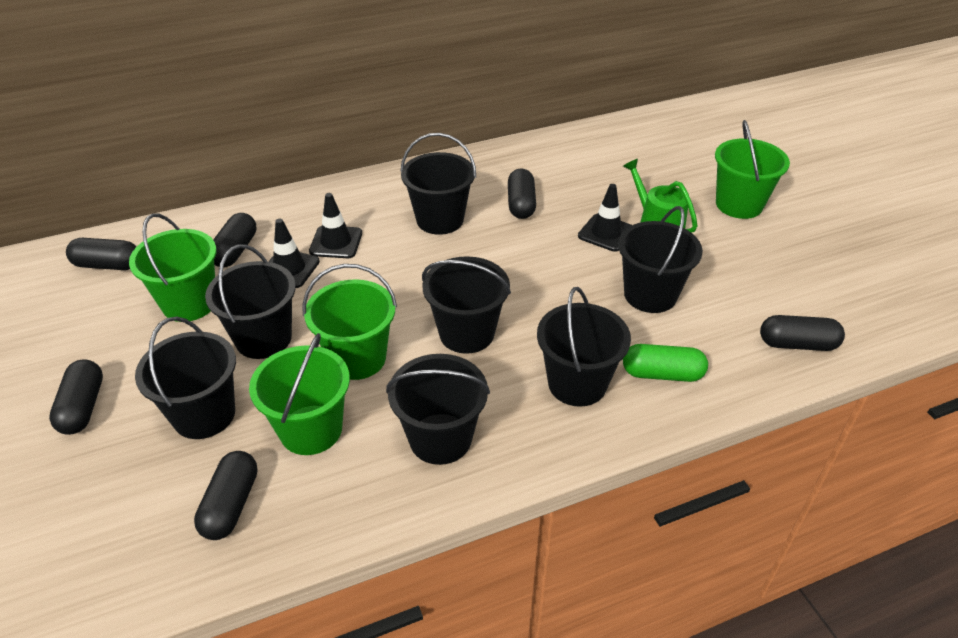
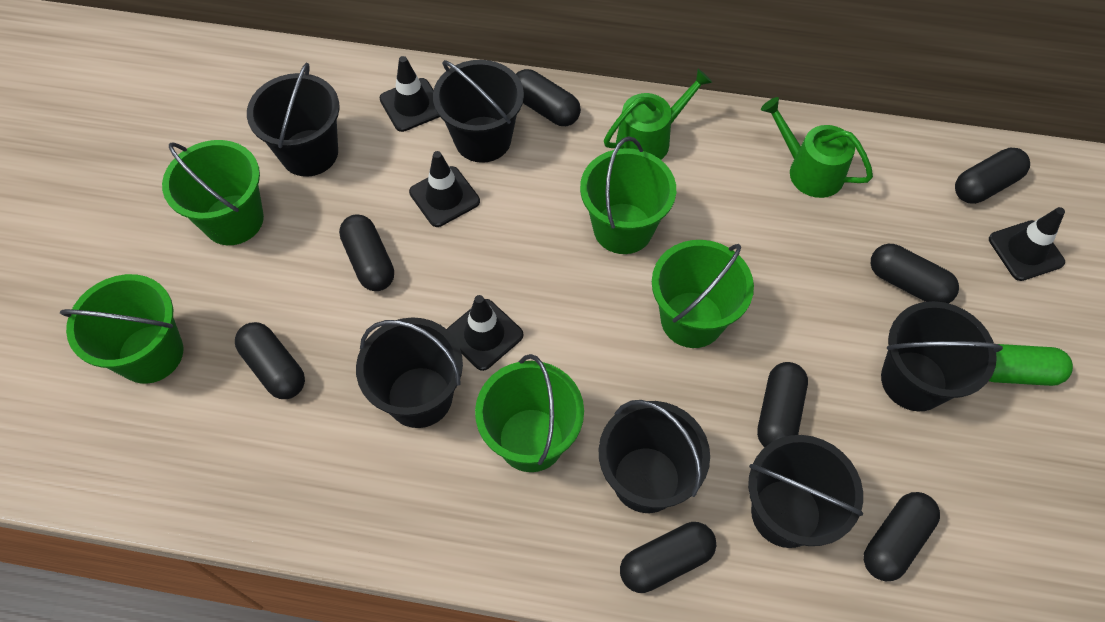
black bucket: [135,317,236,439] [205,244,296,359] [386,354,490,465] [400,133,476,235] [422,256,511,354] [537,287,631,407] [618,206,703,313] = 7 -> [247,63,340,177] [356,317,463,428] [433,60,524,163] [599,400,710,513] [748,435,864,548] [881,301,1003,411] = 6
black capsule: [49,359,103,435] [66,238,136,270] [194,451,257,540] [213,213,257,267] [508,168,536,219] [760,315,845,351] = 6 -> [235,322,305,399] [339,214,394,291] [516,69,581,126] [620,522,716,593] [757,362,808,447] [863,492,940,581] [871,244,959,304] [955,148,1030,204] = 8
black traffic cone: [268,219,320,288] [309,193,362,258] [578,184,632,252] = 3 -> [379,56,440,132] [409,151,480,227] [447,295,524,371] [989,207,1065,281] = 4
green bucket: [129,213,217,322] [249,333,350,455] [303,264,397,380] [715,120,790,219] = 4 -> [60,274,183,384] [162,140,264,245] [475,354,584,472] [580,137,676,254] [652,240,754,348] = 5
green watering can: [623,159,698,233] = 1 -> [604,69,712,160] [761,97,873,198] = 2

